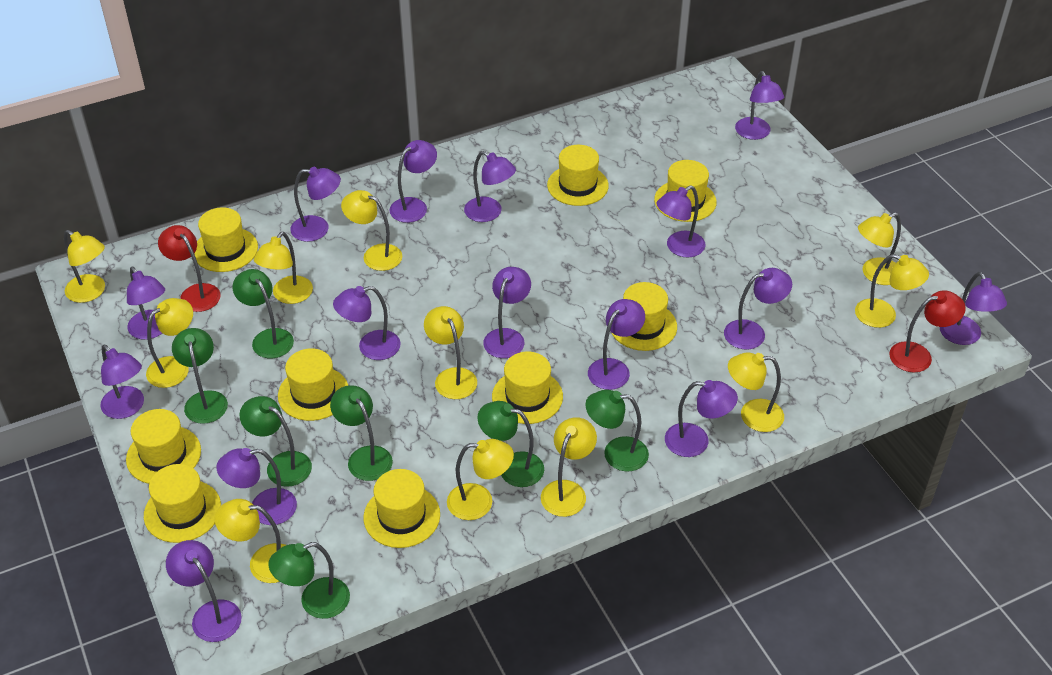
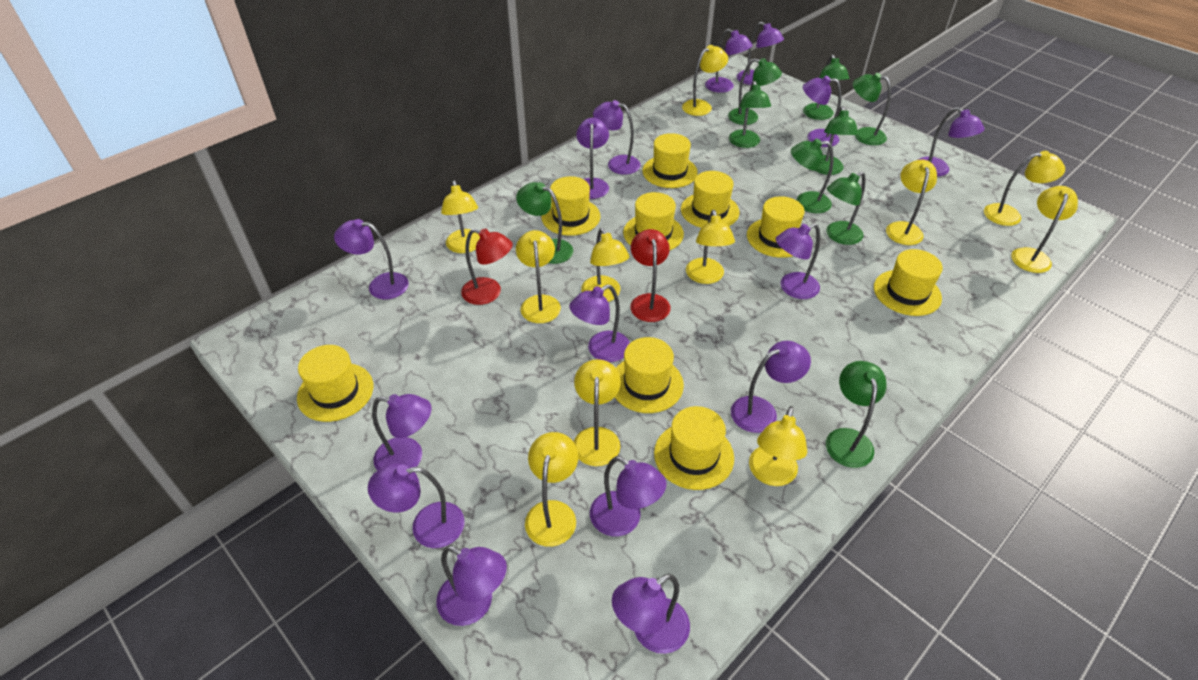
green lamp: [172,328,228,424] [233,269,294,358] [239,396,312,487] [269,542,350,619] [330,385,393,481] [478,401,544,487] [585,390,649,471] = 7 -> [516,182,573,264] [728,58,782,125] [729,81,771,148] [791,139,834,213] [803,55,849,120] [816,106,858,175] [826,172,866,245] [826,361,887,468] [853,73,891,145] = 9

